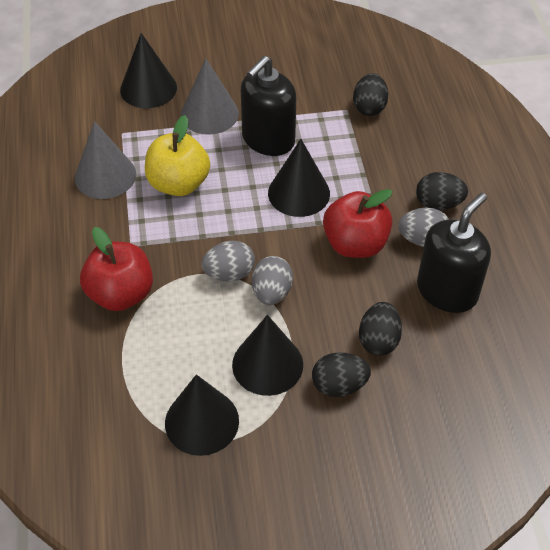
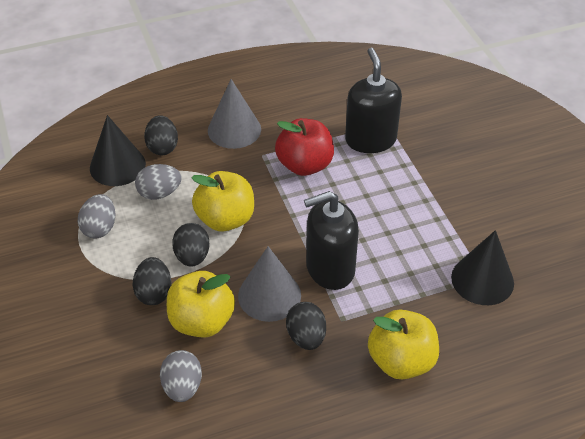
black cone: [120,33,177,108] [165,374,239,456] [232,315,303,396] [268,139,330,217] = 4 -> [90,115,146,186] [451,230,514,305] = 2
red apple: [80,227,153,311] [323,189,392,258] = 2 -> [275,118,334,176] = 1
yellow apple: [145,115,210,196] = 1 -> [167,271,235,338] [191,171,254,232] [368,309,439,380] = 3

